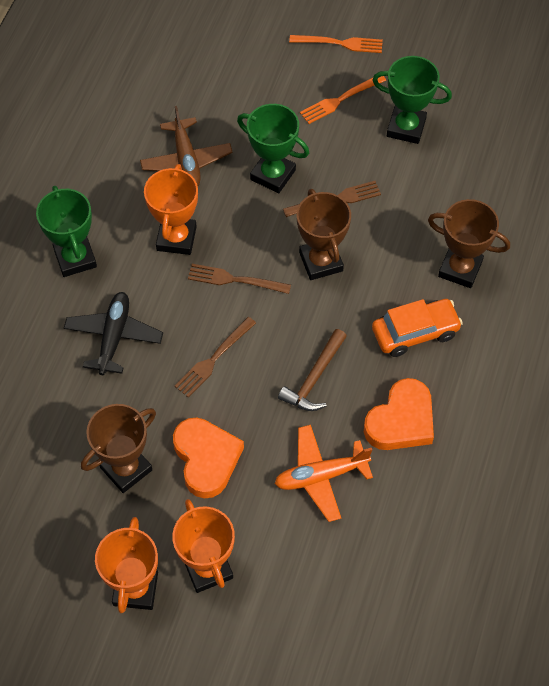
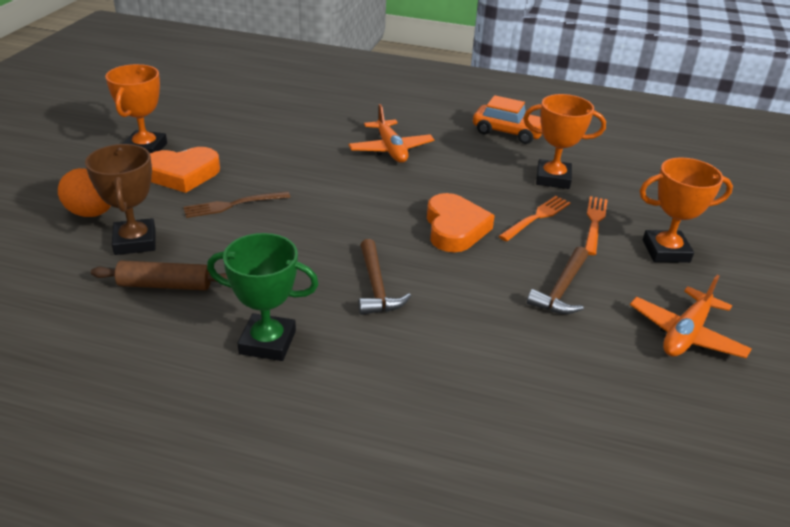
black plane: [64,292,163,375] = 1 -> none = 0
brown fork: [175,317,256,398] [188,264,291,294] [283,181,381,217] = 3 -> [183,191,291,218] = 1
brown hammer: [278,329,347,411] = 1 -> [359,239,411,315] [527,246,589,314] = 2
brown plane: [140,106,233,186] = 1 -> none = 0
brown rolling pin: none = 0 -> [91,261,228,290] = 1
brown trophy: [81,404,156,493] [297,189,351,280] [428,199,510,288] = 3 -> [85,144,156,255] = 1
green trophy: [36,186,97,277] [237,104,309,193] [372,56,452,144] = 3 -> [207,233,319,361] = 1
orange egg: none = 0 -> [58,168,110,217] = 1
orange plane: [275,425,373,522] = 1 -> [348,104,434,163] [630,275,752,358] = 2

